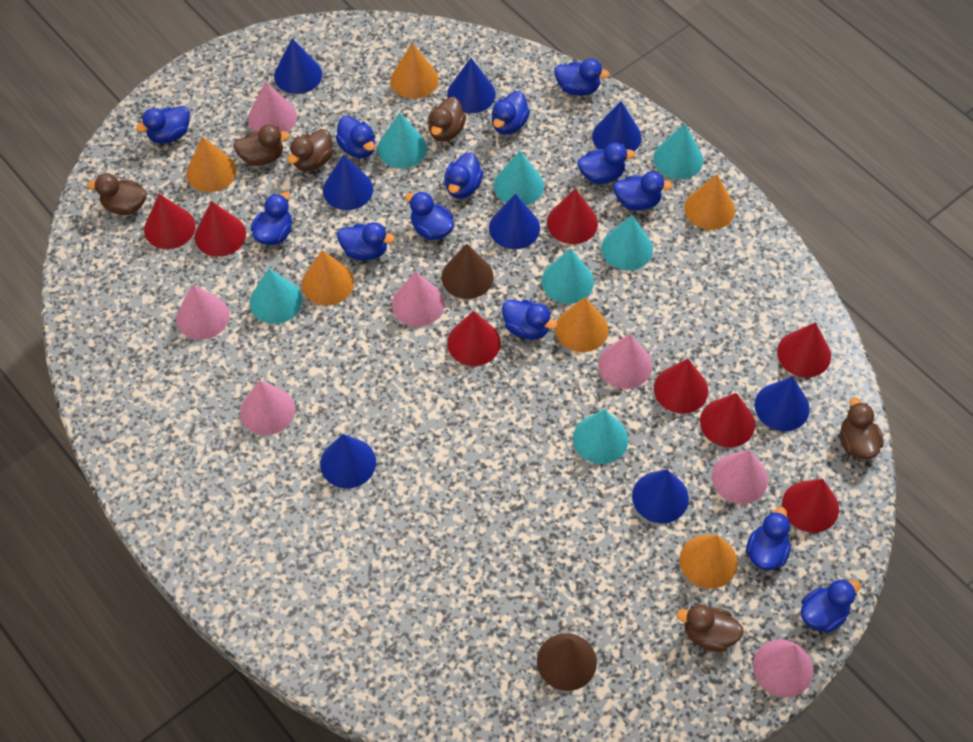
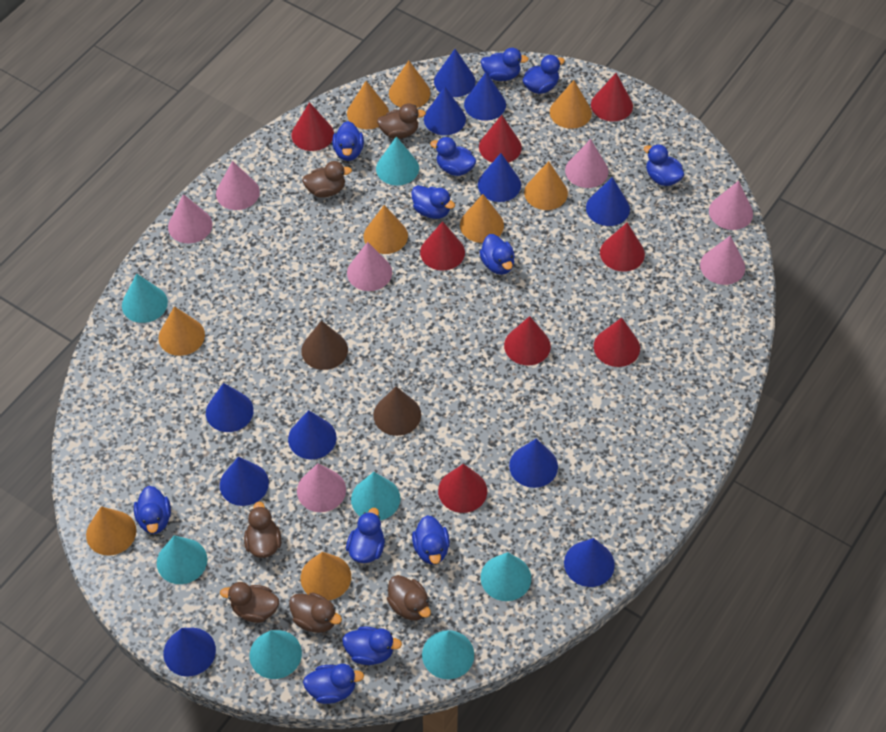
blue cone: [274,38,322,94] [320,434,376,489] [323,155,373,210] [447,58,496,113] [489,194,540,249] [592,101,642,151] [632,469,689,523] [755,377,810,431] = 8 -> [163,628,216,677] [206,383,254,432] [220,457,269,506] [288,410,336,459] [424,87,466,135] [434,49,476,97] [464,72,506,121] [478,153,521,202] [509,439,558,488] [564,538,615,587] [586,177,630,226] = 11
blue duck: [136,106,190,143] [251,192,292,245] [335,116,375,158] [337,222,395,260] [405,191,454,240] [444,152,483,199] [491,91,530,135] [502,300,557,340] [554,58,610,96] [577,143,635,184] [613,171,673,211] [746,507,791,570] [801,579,861,633] = 13 -> [134,486,171,534] [303,664,364,704] [332,121,364,161] [342,626,402,665] [346,508,385,563] [411,185,455,219] [412,515,450,564] [430,137,476,176] [480,48,529,81] [480,234,515,275] [523,55,565,94] [644,144,684,186] = 12
orange cone: [186,137,237,192] [302,250,354,305] [391,43,439,99] [555,297,608,352] [680,535,738,589] [684,174,735,230] = 6 -> [86,506,136,556] [158,306,205,356] [301,552,351,600] [347,81,389,129] [364,205,408,254] [389,61,431,108] [460,194,504,243] [524,161,568,210] [550,80,592,129] = 9

